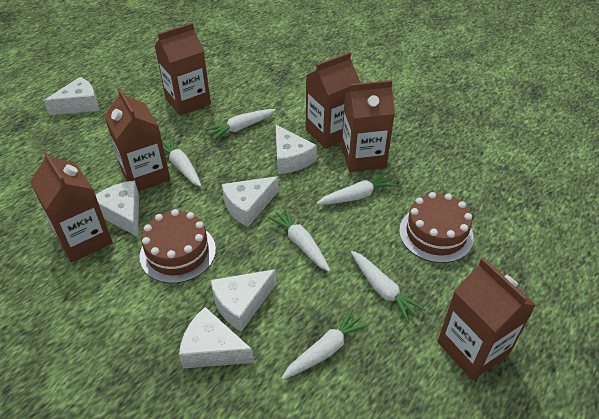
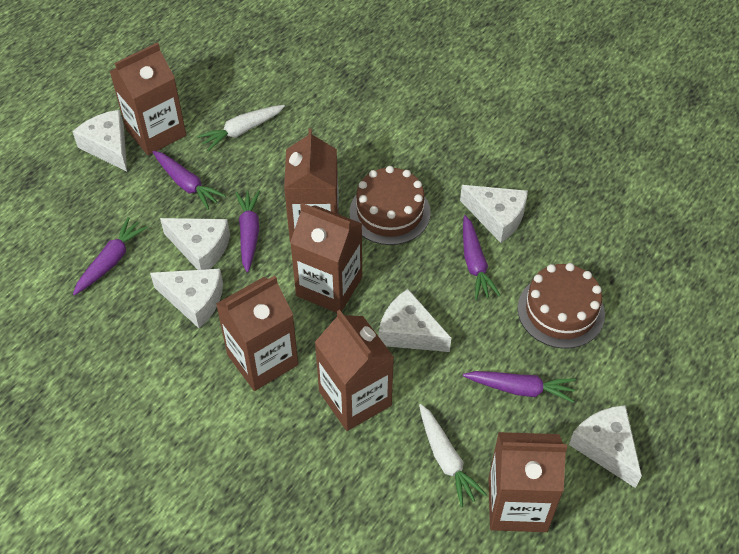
purple carrot: none = 0 -> [73,217,148,295] [152,151,226,210] [235,190,260,272] [463,215,501,300] [463,371,576,403] = 5
white carrot: [162,138,201,187] [205,109,276,140] [268,208,331,272] [281,308,370,380] [317,172,397,204] [351,251,426,323] = 6 -> [197,105,285,151] [419,404,487,507] = 2

